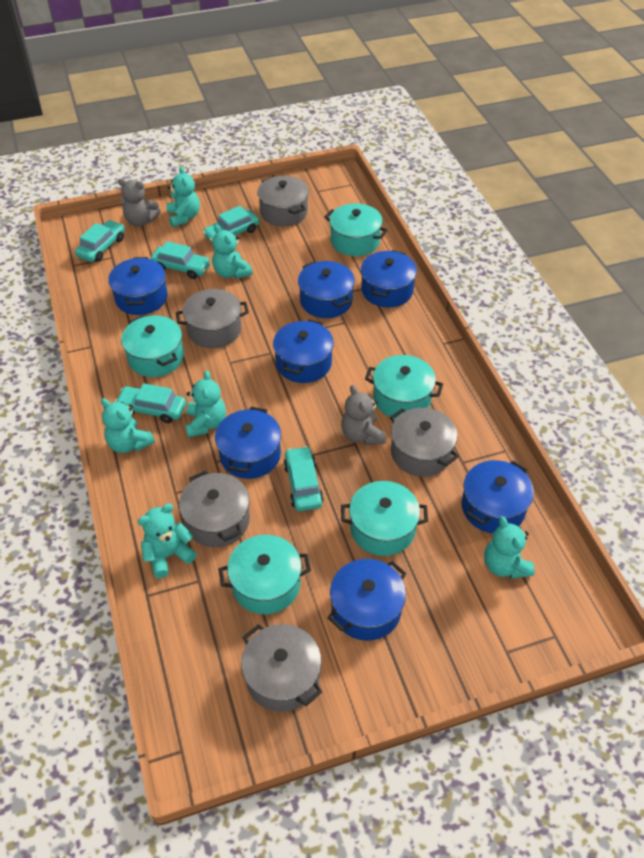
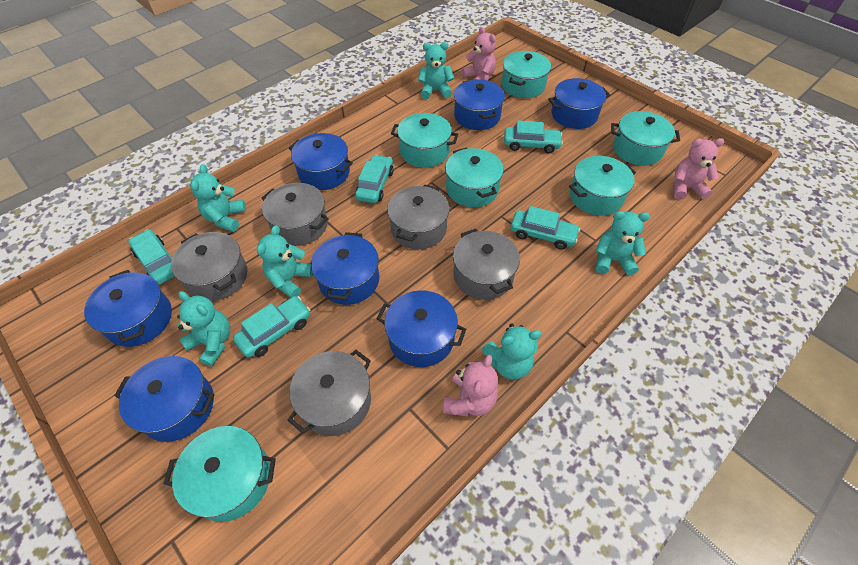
grey teddy bear: [118,178,161,226] [341,385,386,445] = 2 -> none = 0
pink teddy bear: none = 0 -> [443,355,498,416] [462,27,496,81] [673,138,724,200] = 3
turquoise pot: [121,315,184,377] [219,535,311,614] [324,203,388,256] [341,481,428,556] [365,355,443,419] = 5 -> [164,426,276,522] [391,113,458,168] [445,148,503,207] [502,51,551,98] [569,156,636,216] [611,111,680,166] = 6

